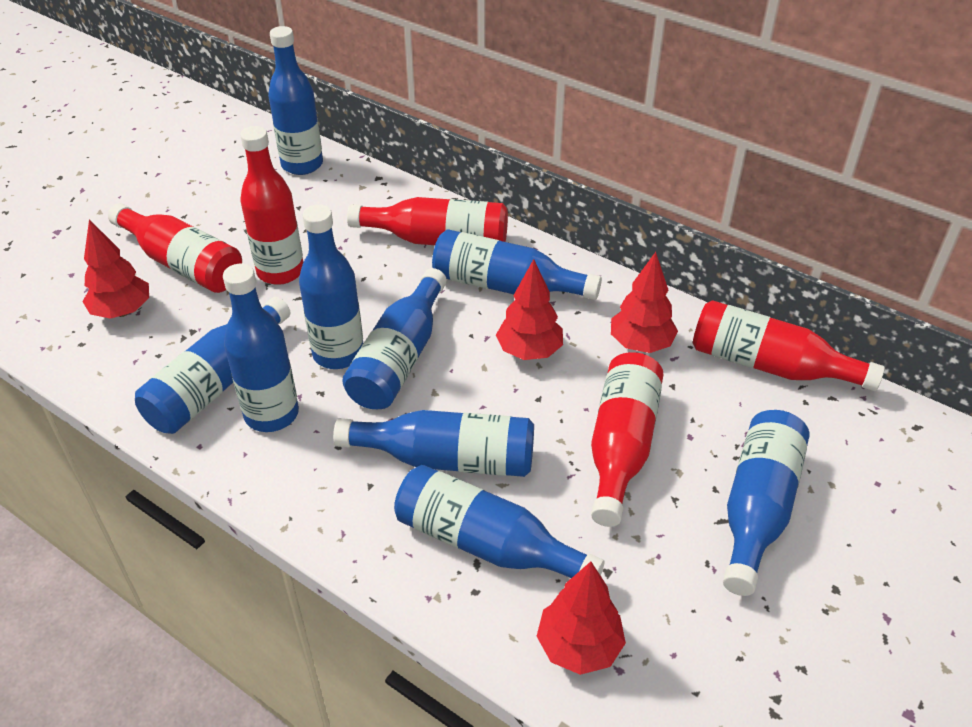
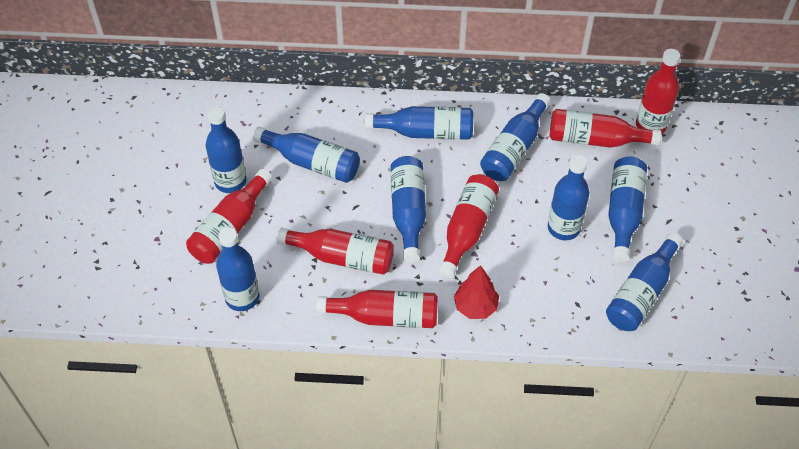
red bottle: [108,203,242,293] [240,126,303,285] [347,197,508,245] [591,352,664,527] [693,300,885,391] = 5 -> [186,169,272,264] [276,227,394,275] [316,290,438,328] [439,174,499,278] [549,109,661,148] [636,49,680,134] = 6
red tree: [82,219,149,319] [496,259,563,360] [537,562,626,675] [611,252,678,353] = 4 -> [454,265,499,319] = 1

